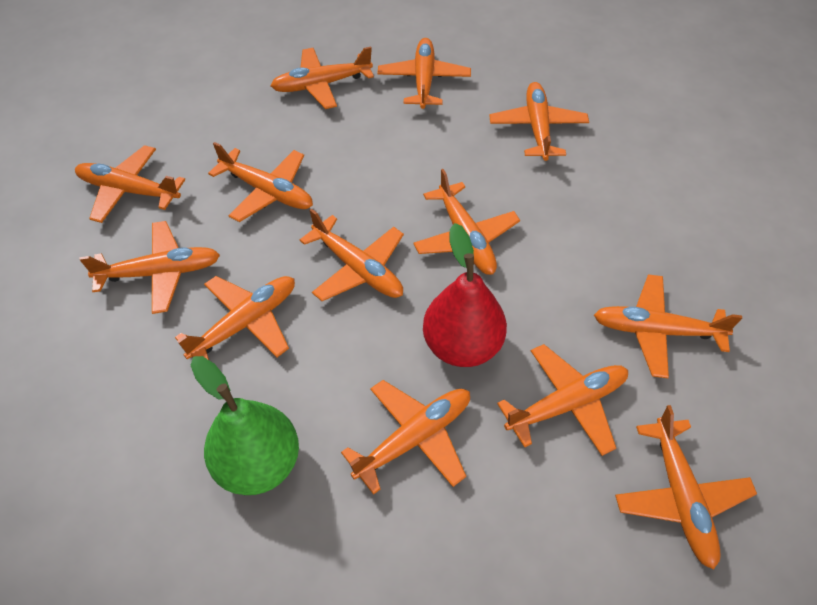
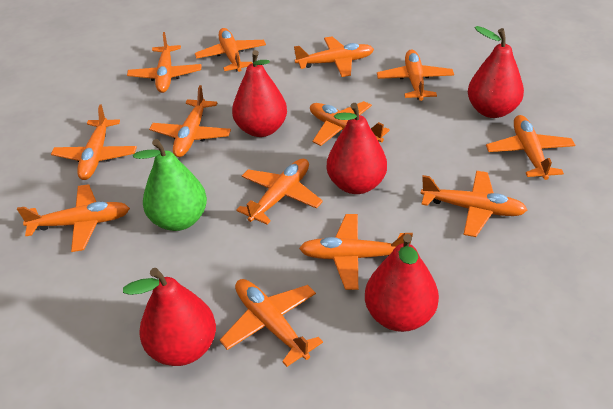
red pear: [423,223,507,367] = 1 -> [123,268,216,366] [232,50,287,137] [327,103,387,194] [365,234,439,332] [468,26,524,118] = 5

